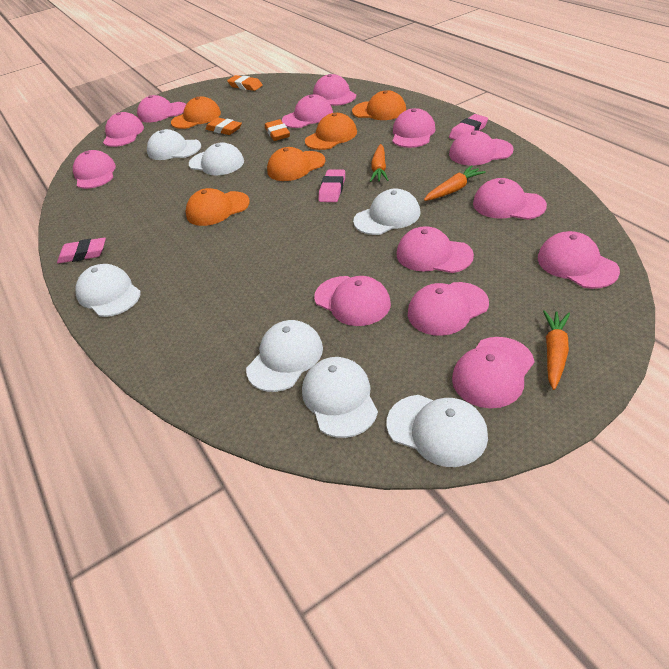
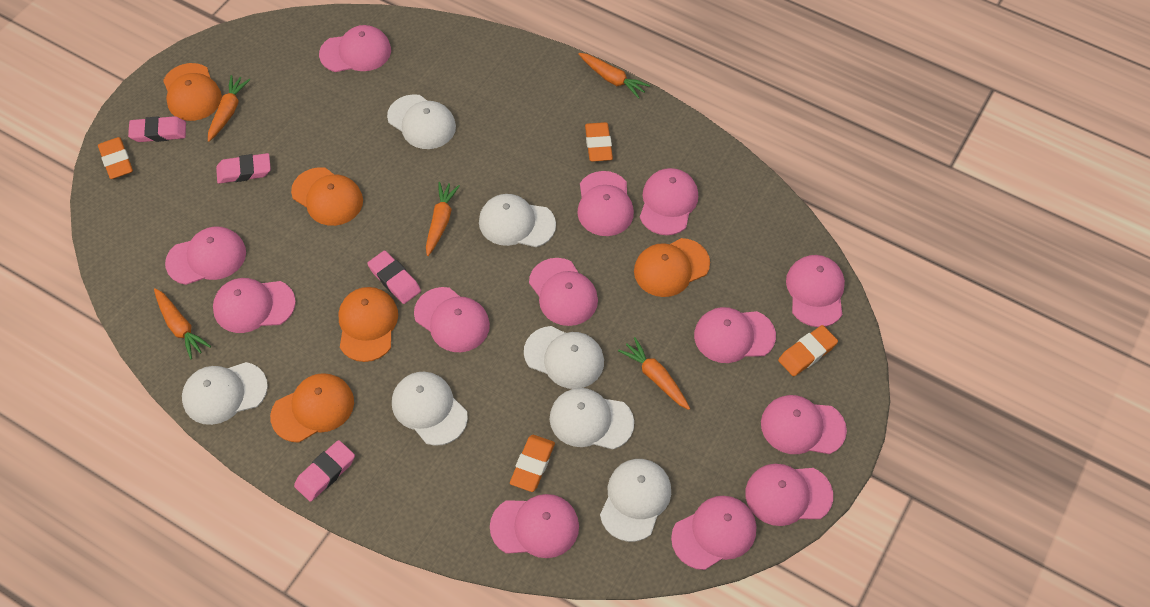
orange carrot: [370,144,388,182] [424,165,486,201] [543,310,570,390] = 3 -> [154,288,211,359] [208,75,250,142] [426,182,460,256] [578,53,650,99] [618,337,690,410] = 5
orange eraser: [206,118,242,135] [227,75,263,91] [265,119,290,141] = 3 -> [98,137,133,179] [510,435,555,492] [585,122,613,162] [778,325,838,376] = 4
pink eraser: [57,237,106,263] [319,170,345,202] [449,114,488,140] = 3 -> [128,116,186,142] [216,153,271,184] [294,440,355,502] [367,251,421,304] = 4

